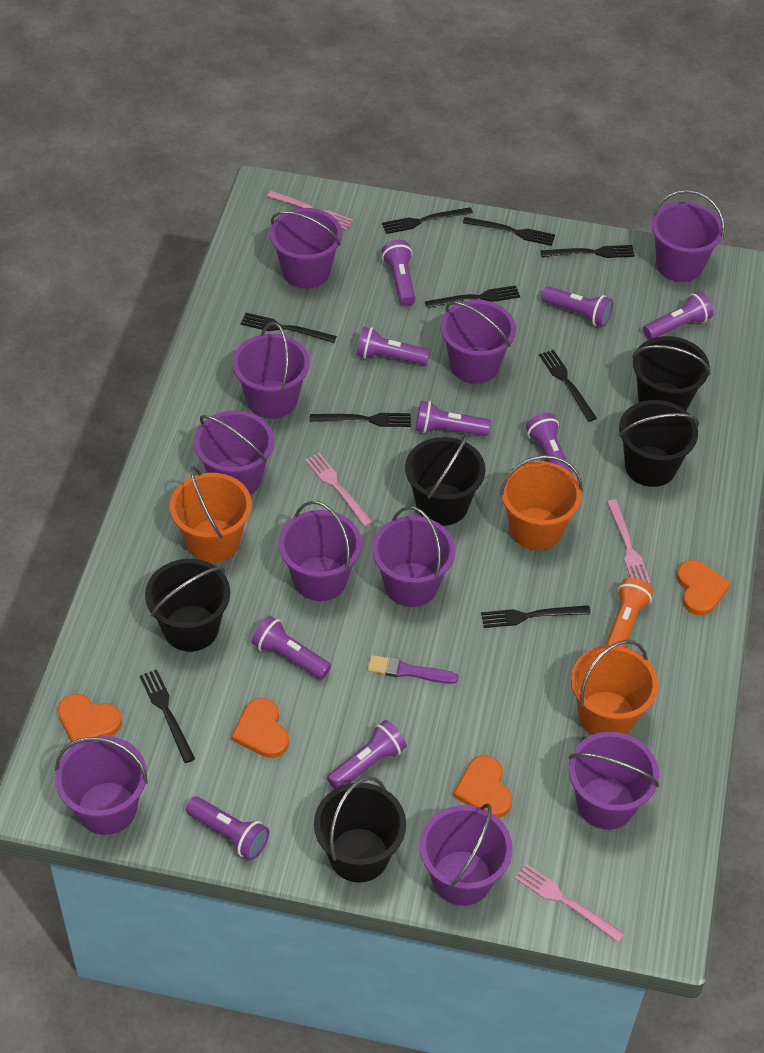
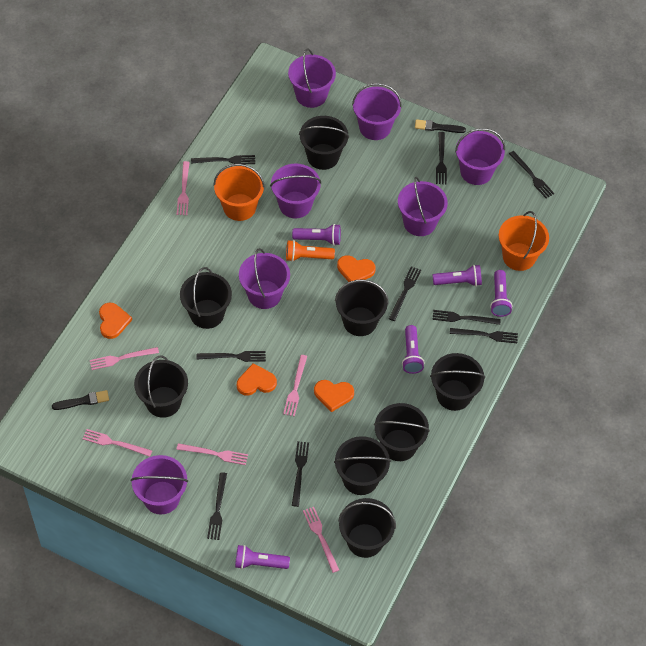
black brush: none = 0 -> [52,390,109,410] [415,119,466,133] = 2
black bucket: [145,559,230,652] [314,776,406,883] [405,433,485,525] [619,400,699,487] [632,336,710,411] = 5 -> [134,355,188,418] [180,267,232,329] [299,116,349,170] [334,436,391,495] [335,279,389,336] [338,498,396,558] [374,403,430,461] [430,353,485,411] = 8
orange bucket: [170,466,252,563] [500,455,583,550] [571,640,658,735] = 3 -> [213,164,265,221] [499,211,549,271] = 2
pink fork: [267,191,354,230] [305,453,373,527] [515,864,625,943] [607,499,651,584] = 4 -> [83,429,152,457] [90,347,159,370] [177,161,190,215] [177,443,248,465] [283,355,307,417] [303,507,339,573] = 6
purple brush: [367,655,458,684] = 1 -> none = 0
purple bucket: [55,736,148,835] [194,410,274,495] [233,322,310,419] [270,208,342,289] [279,501,362,601] [372,506,455,607] [420,804,513,906] [440,300,516,384] [569,732,659,830] [652,190,725,282] = 10 -> [131,455,188,514] [239,248,290,309] [270,164,321,218] [288,48,336,108] [352,83,402,140] [398,177,448,236] [455,128,505,185] = 7
purple flashlight: [186,796,269,860] [252,616,331,679] [327,720,407,789] [356,327,430,365] [382,240,416,306] [416,401,491,436] [526,413,573,474] [541,286,613,327] [643,291,713,340] = 9 -> [235,545,290,569] [292,224,341,245] [402,325,424,374] [432,265,482,286] [490,270,512,317] = 5

